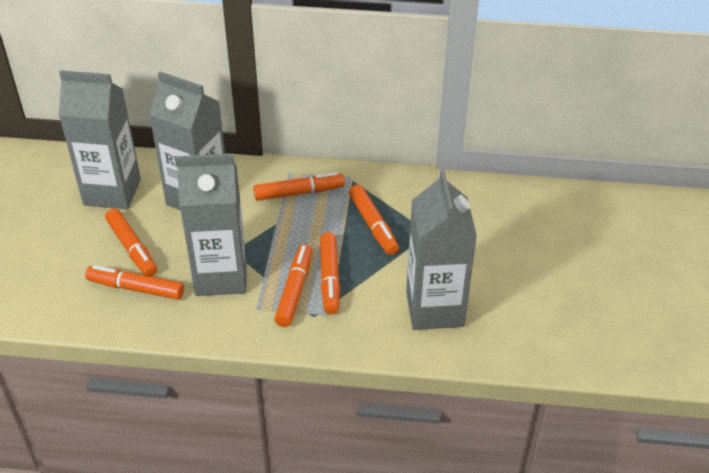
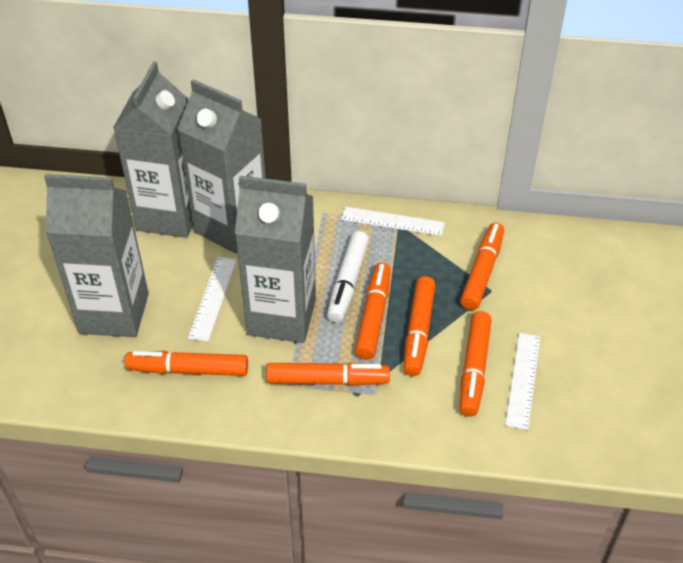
white marker: none = 0 -> [327,231,369,323] = 1
white ruler: none = 0 -> [188,257,237,342] [341,207,445,236] [505,333,540,430] = 3

